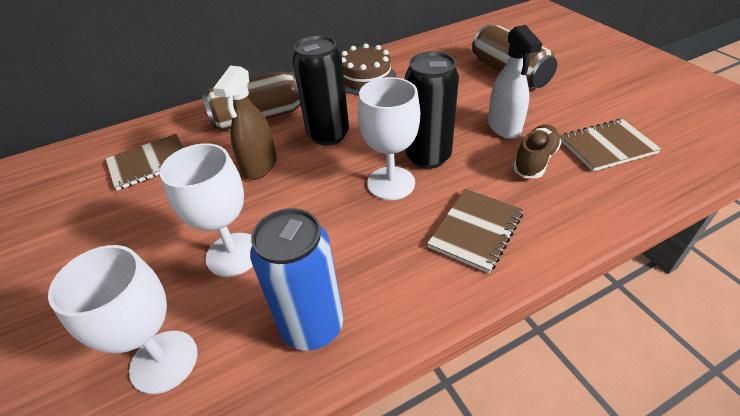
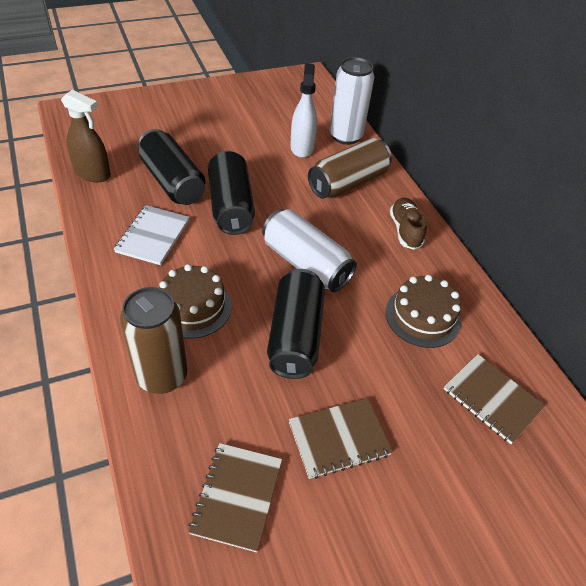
black can: [292,35,349,146] [405,51,459,169] = 2 -> [137,129,206,205] [208,150,255,235] [267,269,325,379] = 3
blue can: [250,208,344,350] = 1 -> none = 0
brown cake: [341,43,397,95] = 1 -> [159,264,232,339] [386,275,461,348] = 2
white can: none = 0 -> [262,209,357,292] [329,57,374,145] = 2
white goblet: [48,245,198,394] [160,143,253,277] [358,77,420,200] = 3 -> none = 0
white notebook: none = 0 -> [114,205,190,265] = 1

